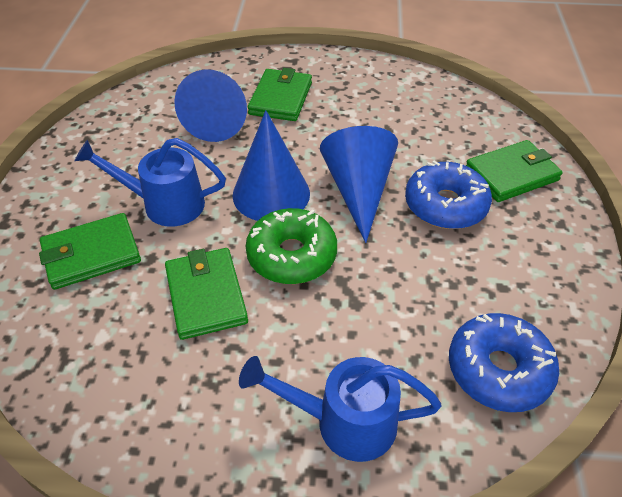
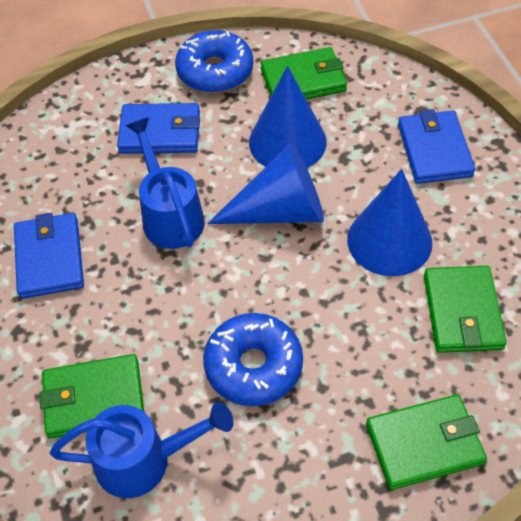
blue wallet: none = 0 -> [14,213,84,299] [117,103,200,154] [398,109,475,184] = 3
green donut: [246,208,337,284] = 1 -> none = 0

